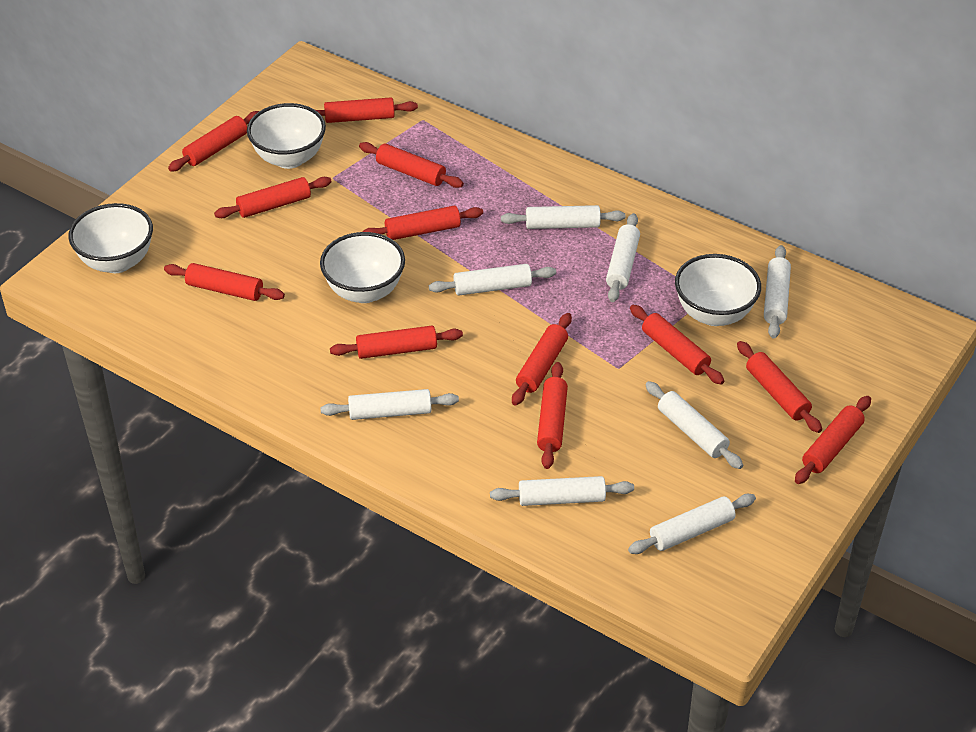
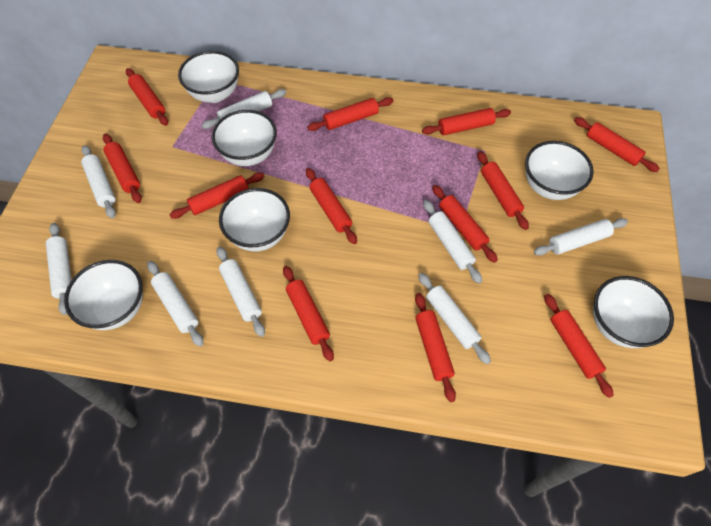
white bowl: [68,203,153,273] [247,103,326,169] [320,232,405,303] [675,254,761,326] = 4 -> [64,260,143,330] [178,51,239,103] [211,110,277,166] [219,188,290,252] [525,141,594,200] [593,276,674,348] = 6

